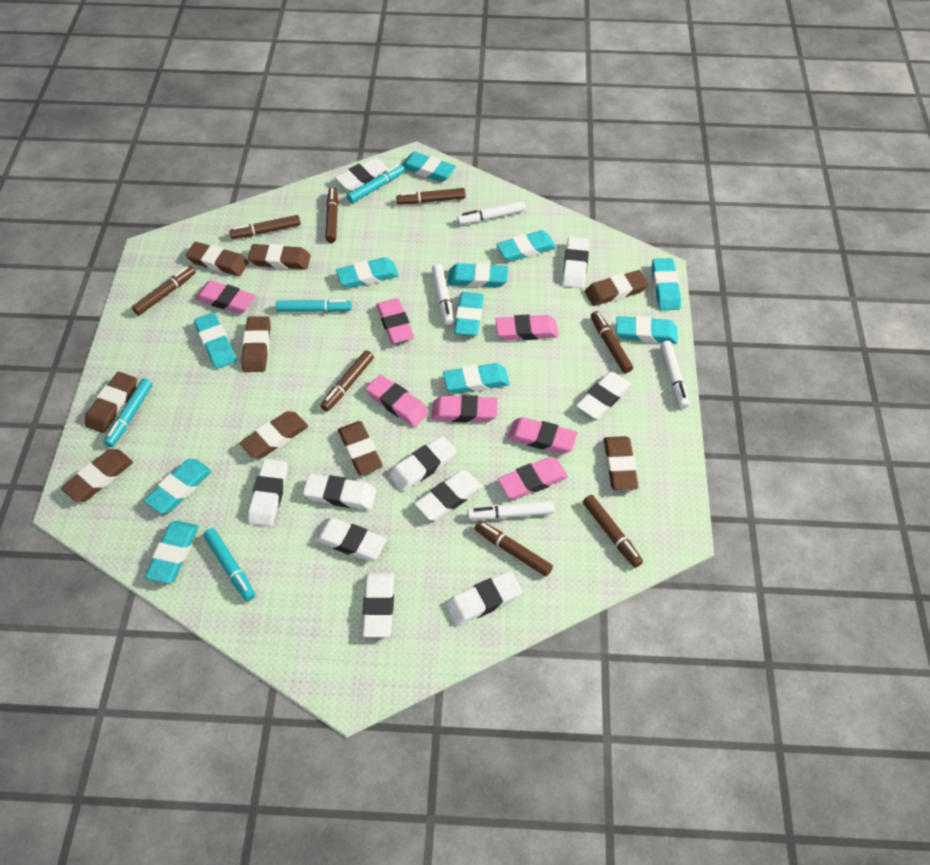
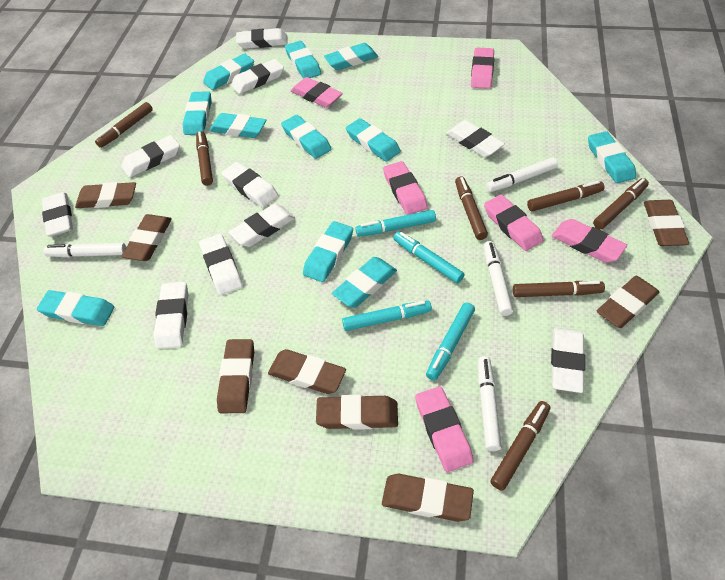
brown eraser: [61,449,133,502] [84,372,137,433] [186,242,249,276] [240,411,308,459] [241,316,271,372] [248,244,311,270] [338,421,383,475] [585,270,648,306] [604,436,639,490] = 9 -> [75,182,136,208] [121,214,172,261] [217,339,254,413] [268,349,346,394] [316,395,398,430] [382,474,474,522] [597,276,659,328] [644,200,689,246] = 8
brown marker: [132,266,196,315] [229,215,301,239] [320,350,374,411] [325,187,338,243] [396,188,466,204] [475,521,553,576] [583,495,643,568] [591,311,633,373] = 8 -> [95,102,153,148] [196,131,213,186] [455,176,488,240] [490,401,550,491] [513,281,605,297] [527,181,605,211] [593,178,649,230] = 7
pink eraser: [195,280,256,314] [366,375,429,427] [376,298,414,344] [431,395,498,423] [496,315,558,340] [498,457,568,499] [507,417,578,454] = 7 -> [291,77,343,108] [383,161,428,215] [415,386,473,472] [471,48,494,89] [484,194,543,251] [552,219,627,263] = 6

